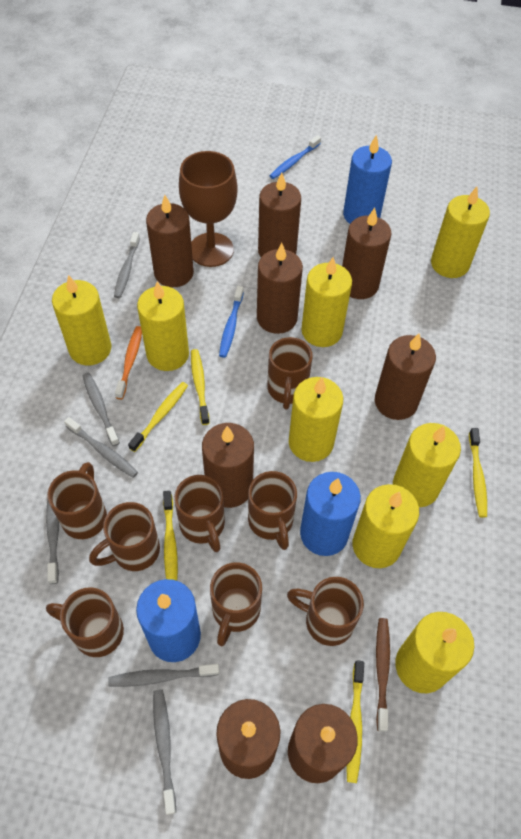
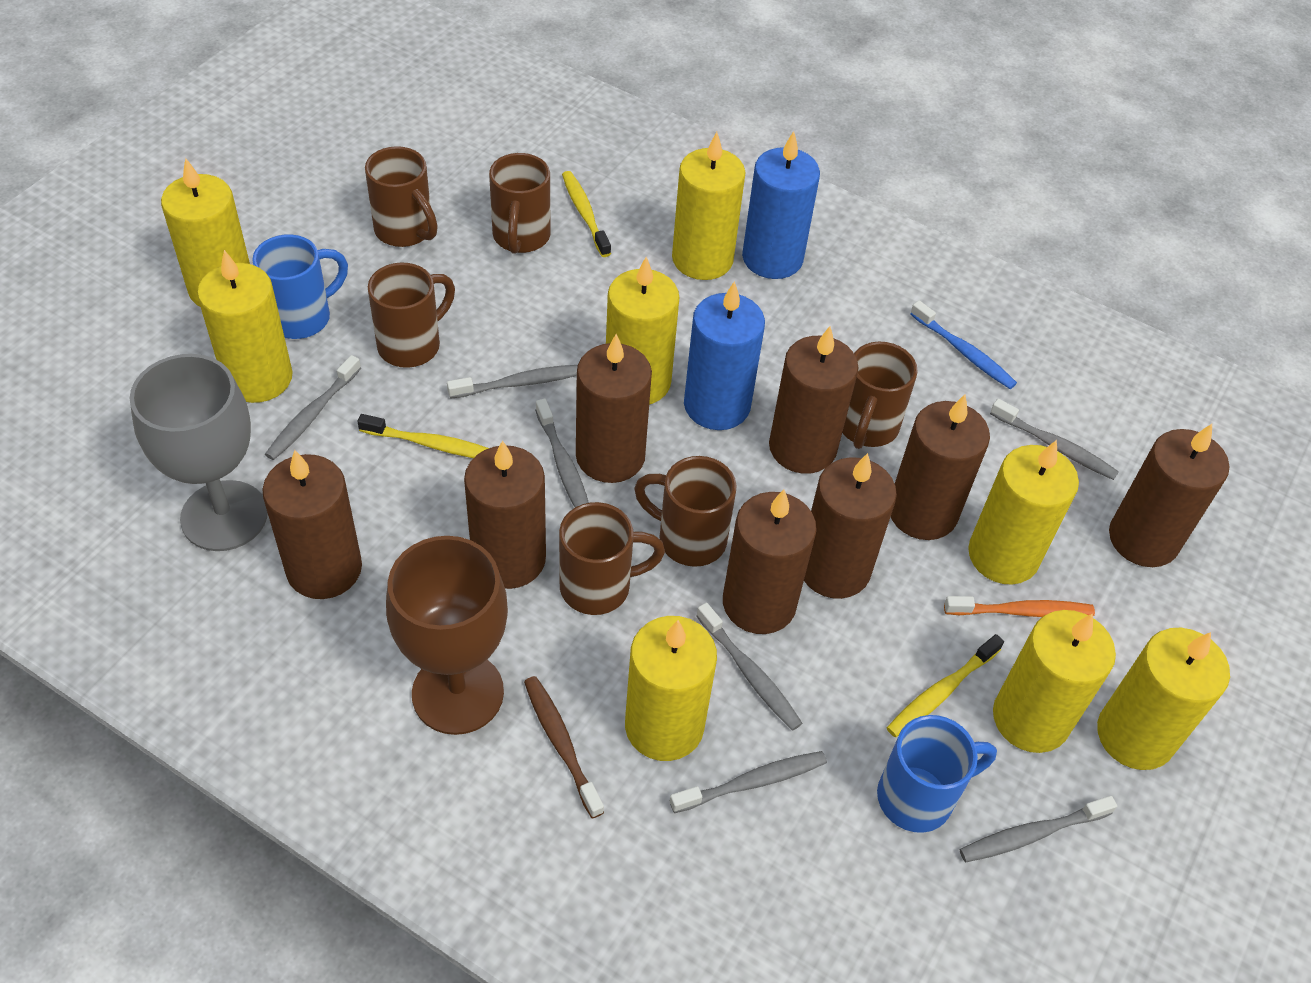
blue candle: [136,579,201,662] [300,472,361,556] [343,134,392,224] = 3 -> [684,281,765,430] [742,131,820,279] = 2
blue mug: none = 0 -> [252,234,348,339] [877,715,997,833] = 2
blue toothbrush: [219,286,244,358] [269,135,321,179] = 2 -> [910,300,1017,389] = 1
brown mug: [46,587,124,657] [47,462,107,539] [89,502,160,571] [174,475,225,552] [210,562,262,646] [248,471,297,550] [267,337,313,409] [287,577,364,646] = 8 -> [365,146,438,247] [368,262,455,368] [489,153,551,254] [559,502,665,615] [634,456,737,567] [842,342,918,449] = 6
grey goblet: none = 0 -> [129,354,267,551] = 1
grey toothbrush: [46,500,59,584] [64,417,138,478] [82,373,120,446] [108,664,219,687] [114,232,140,298] [153,689,176,815] = 6 -> [265,355,361,460] [447,365,578,399] [535,399,589,507] [670,751,827,813] [696,602,802,731] [960,796,1117,862] [990,399,1119,480] = 7
yellow toothbrush: [128,382,188,452] [163,491,178,581] [191,349,210,425] [346,660,364,783] [469,428,487,518] = 5 -> [357,414,489,458] [562,171,611,257] [887,634,1004,737] = 3

